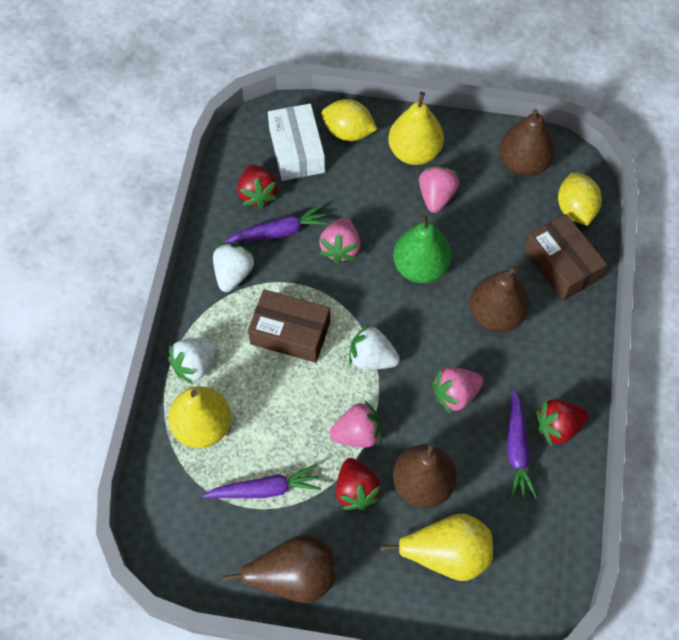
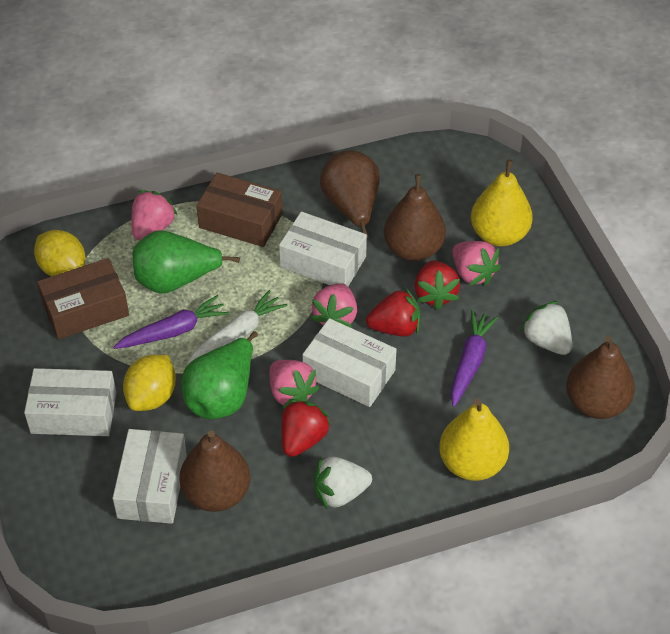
green pear: [393,214,452,283] = 1 -> [133,230,240,294] [181,331,258,419] = 2
purple carrot: [202,464,321,498] [225,204,330,243] [507,389,538,500] = 3 -> [113,295,229,349] [451,310,498,407] = 2
white box: [268,104,325,181] = 1 -> [24,368,117,436] [113,429,187,524] [279,212,367,286] [302,318,397,407] = 4
white carrot: none = 0 -> [188,290,287,364] = 1
white strawberry: [168,338,217,384] [213,243,255,292] [349,324,400,370] = 3 -> [313,456,372,510] [520,301,572,355] = 2
yellow pear: [168,387,231,448] [380,514,493,581] [388,92,444,165] = 3 -> [439,399,509,481] [471,159,533,246] = 2

